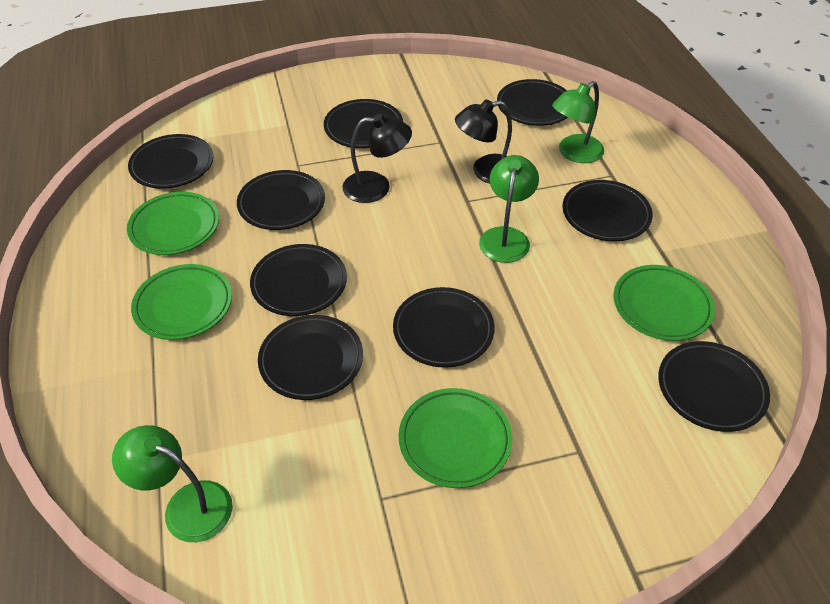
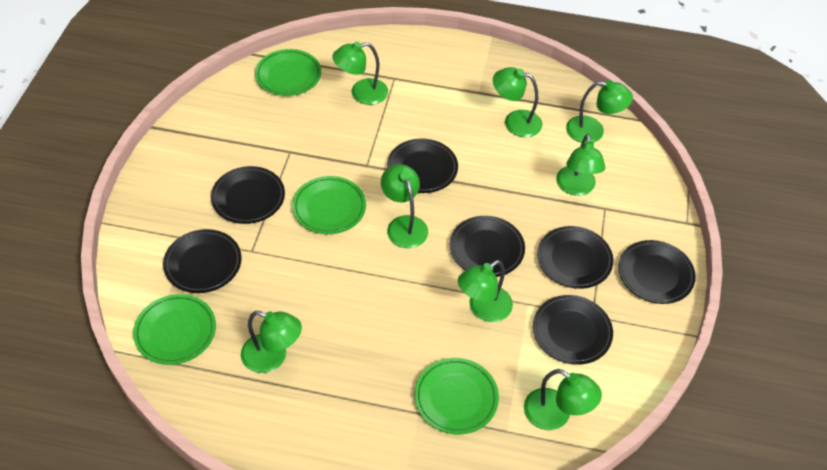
black lamp: [342,114,412,203] [455,100,512,184] = 2 -> none = 0
black plate: [128,134,213,189] [237,170,325,230] [250,244,347,316] [258,315,363,400] [324,99,403,148] [393,287,495,368] [497,79,568,126] [562,180,653,241] [658,341,770,432] = 9 -> [163,229,242,293] [211,166,285,224] [387,139,458,193] [450,216,525,277] [533,295,613,365] [537,226,613,289] [618,240,696,304] = 7
green lamp: [112,425,233,542] [479,155,539,263] [552,81,604,163] = 3 -> [241,311,302,373] [332,41,388,105] [381,164,428,248] [458,260,513,322] [493,67,542,137] [524,369,602,430] [556,134,605,196] [566,80,633,143] = 8

